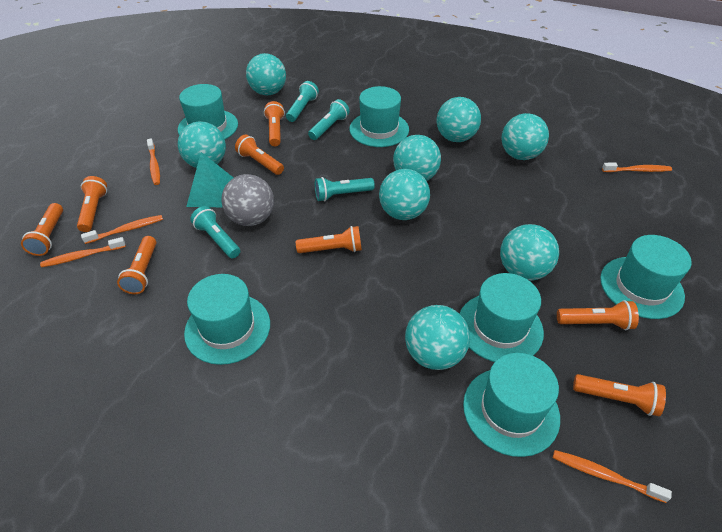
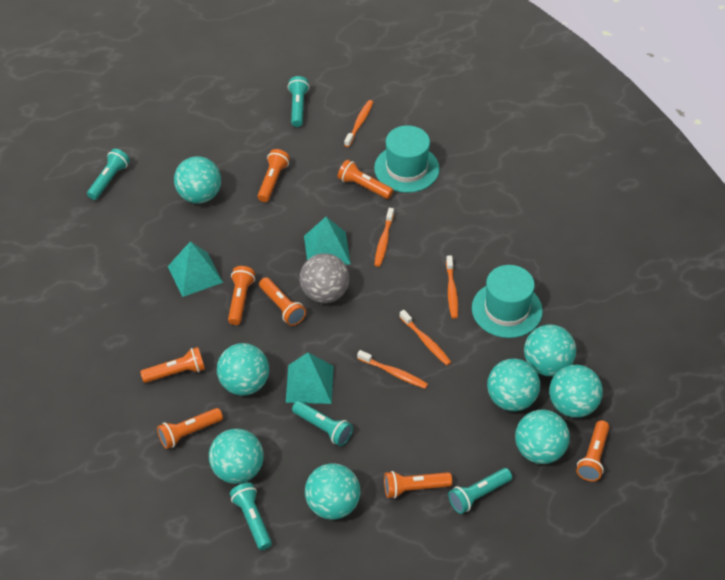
turquoise flashlight: [190,206,240,258] [286,81,319,122] [308,99,349,140] [315,177,375,201] = 4 -> [87,149,130,200] [230,482,272,550] [288,76,310,127] [292,401,353,446] [448,468,512,514] = 5
turquoise hat: [178,84,238,139] [184,274,270,365] [349,86,409,147] [459,273,544,362] [463,353,560,457] [600,235,692,319] = 6 -> [374,125,440,193] [472,265,543,338] = 2
turquoise pyramid: [186,152,234,207] = 1 -> [168,241,223,297] [286,352,334,404] [304,217,351,265] = 3

